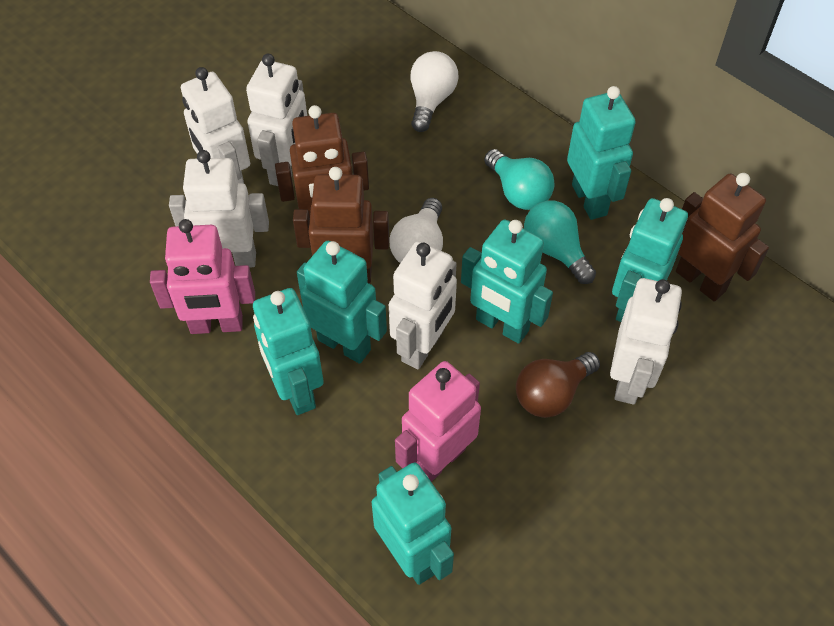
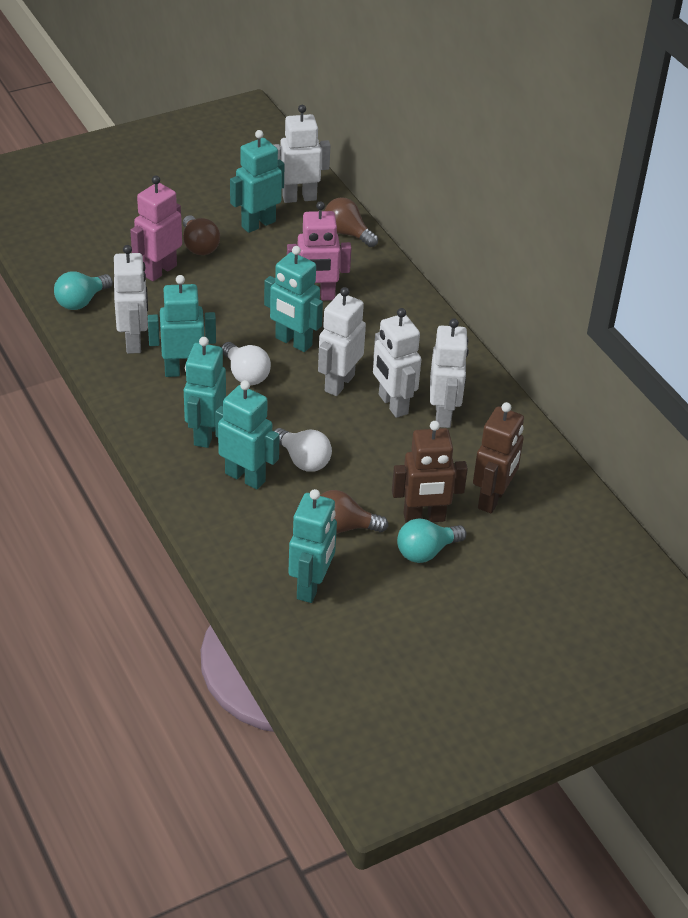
brown light bulb: [516,352,600,418] = 1 -> [183,216,220,255] [320,490,388,534] [324,198,378,247] = 3
brown robot: [275,105,369,218] [293,167,389,284] [676,173,769,301] = 3 -> [392,421,468,523] [473,402,524,514] = 2

